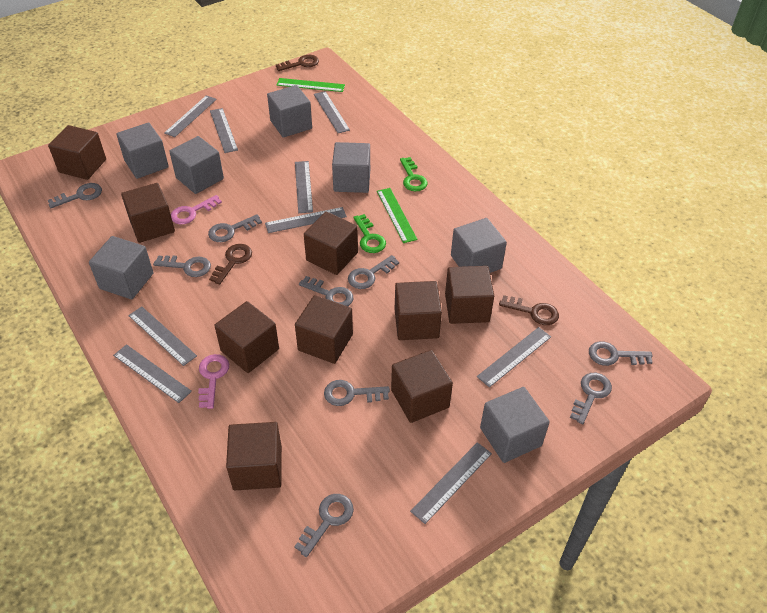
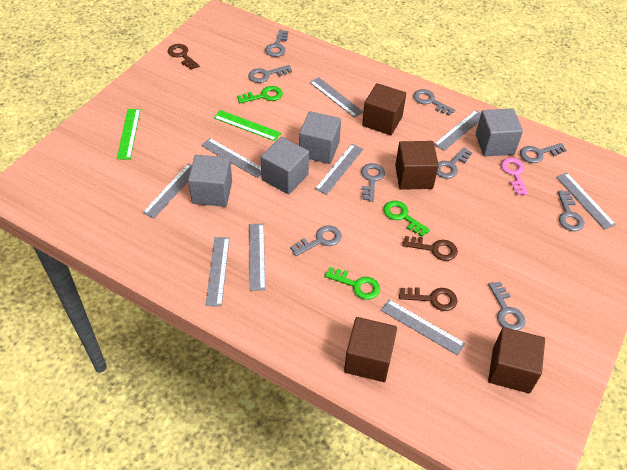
brown cube: [48,125,106,180] [121,183,175,243] [214,301,279,373] [226,422,282,490] [295,295,353,364] [304,212,358,275] [391,350,453,423] [394,281,442,340] [445,266,494,324] = 9 -> [344,317,397,382] [362,83,406,135] [395,141,439,190] [488,327,545,393] = 4
green key: [353,214,386,253] [400,157,428,192] = 2 -> [237,86,283,104] [325,267,380,300] [383,201,430,237] = 3
grey cube: [89,236,154,299] [116,122,169,179] [169,136,224,194] [267,85,312,138] [332,142,370,193] [451,218,507,273] [480,387,550,463] = 7 -> [188,155,232,207] [261,137,309,194] [299,111,341,164] [476,108,523,156] = 4
pink key: [171,195,222,224] [198,354,229,409] = 2 -> [501,158,528,195] = 1

